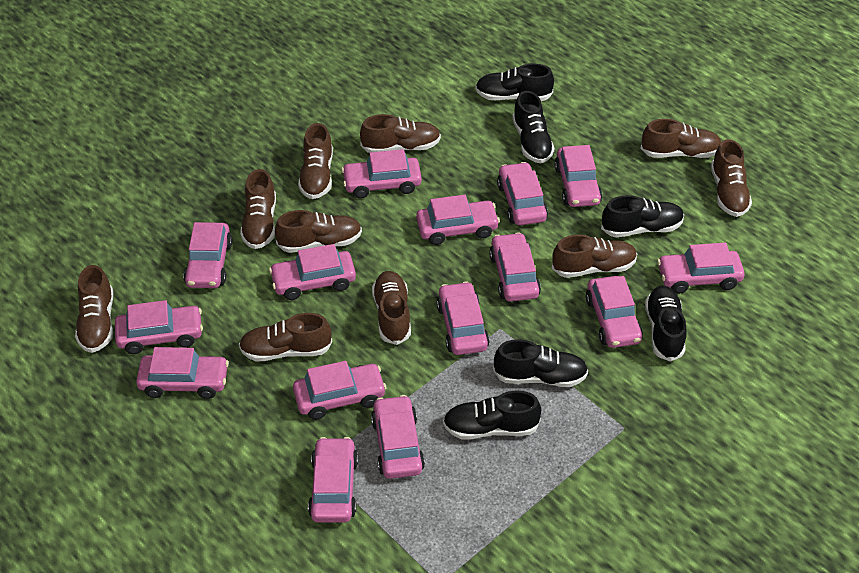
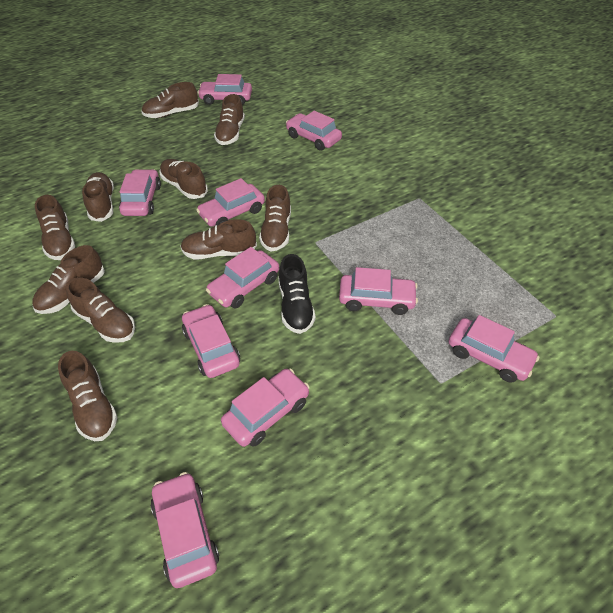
black shoe: [443,390,541,439] [475,63,554,101] [493,339,588,387] [512,91,555,163] [601,195,684,237] [645,286,687,362] = 6 -> [278,254,315,334] = 1
pink car: [115,300,203,354] [136,347,229,399] [183,222,232,288] [269,244,356,300] [293,361,387,420] [308,437,358,523] [341,149,422,199] [371,395,425,479] [416,195,500,245] [436,281,490,355] [489,232,541,302] [497,162,548,225] [554,145,602,207] [586,276,643,348] [657,243,745,294] = 15 -> [119,169,161,216] [151,472,219,588] [182,304,240,378] [196,178,265,227] [197,74,252,105] [206,247,279,308] [221,369,310,447] [286,111,342,151] [339,267,418,315] [449,315,539,383] = 10

